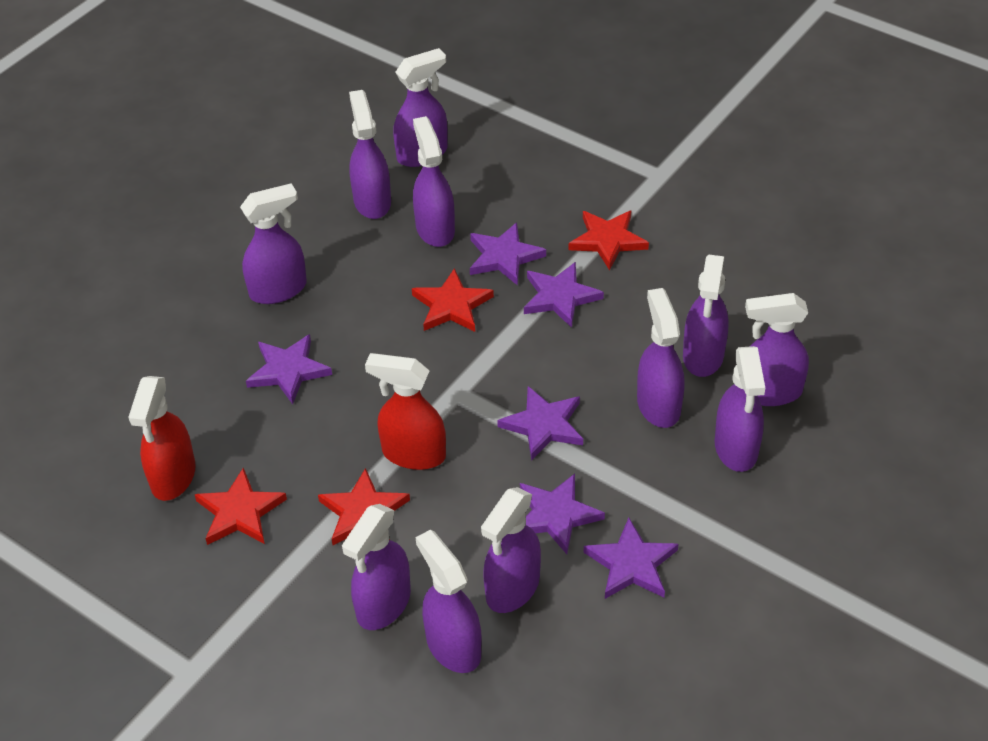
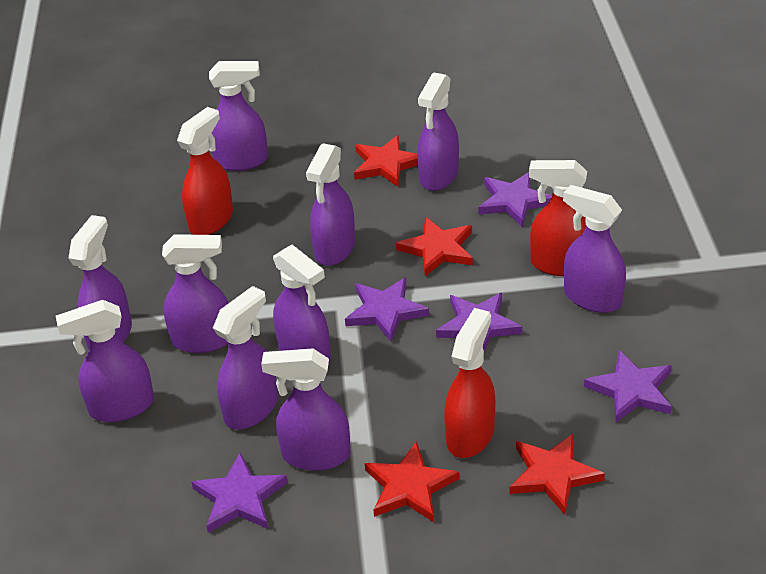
purple spray bottle: [240,183,307,304] [342,504,411,630] [349,90,391,219] [393,48,448,167] [413,116,455,247] [416,530,481,673] [481,487,541,613] [637,288,685,428] [683,255,729,377] [715,346,765,472] [745,293,809,406] = 11 -> [56,300,154,422] [69,215,132,349] [162,234,228,353] [209,61,268,171] [213,286,278,429] [261,348,350,471] [273,245,331,365] [306,143,355,266] [418,73,459,191] [563,185,626,313] = 10
purple star: [246,334,332,404] [470,222,546,286] [497,386,583,461] [520,474,605,554] [524,262,604,328] [584,518,678,599] = 6 -> [191,453,288,533] [345,277,429,342] [436,293,522,351] [478,172,552,227] [584,350,672,422] = 5
red spray bottle: [128,376,196,501] [365,353,446,470] = 2 -> [177,107,233,235] [444,308,495,458] [529,160,587,276] = 3

